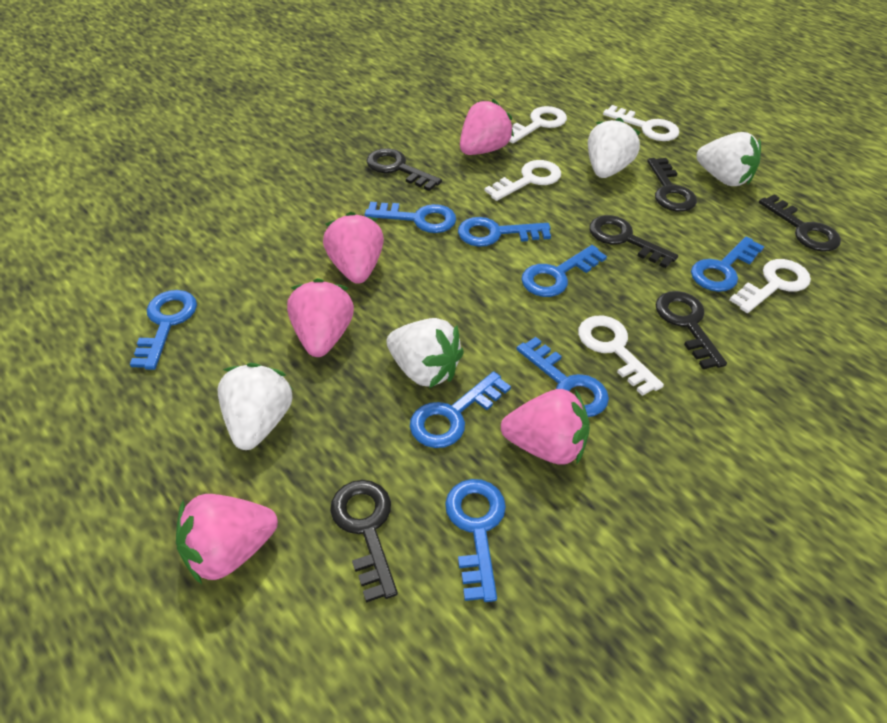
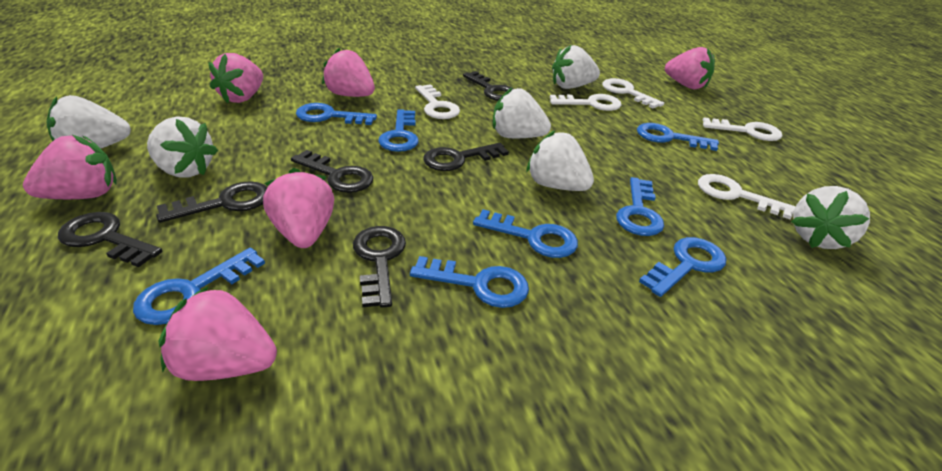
pink strawberry: [176,494,278,584] [287,278,354,357] [323,212,384,284] [460,99,514,155] [501,389,590,465] = 5 -> [23,135,117,199] [158,286,277,381] [208,53,263,104] [263,168,334,248] [322,48,375,97] [665,47,715,89] = 6
white strawberry: [218,363,293,450] [387,318,464,388] [588,118,641,178] [696,132,761,186] = 4 -> [46,95,131,148] [147,117,218,177] [493,87,551,138] [526,131,594,191] [552,45,600,89] [791,186,870,249] = 6

